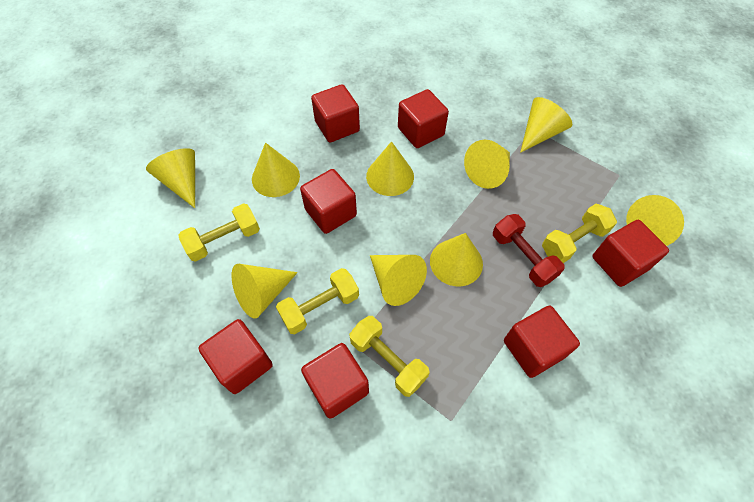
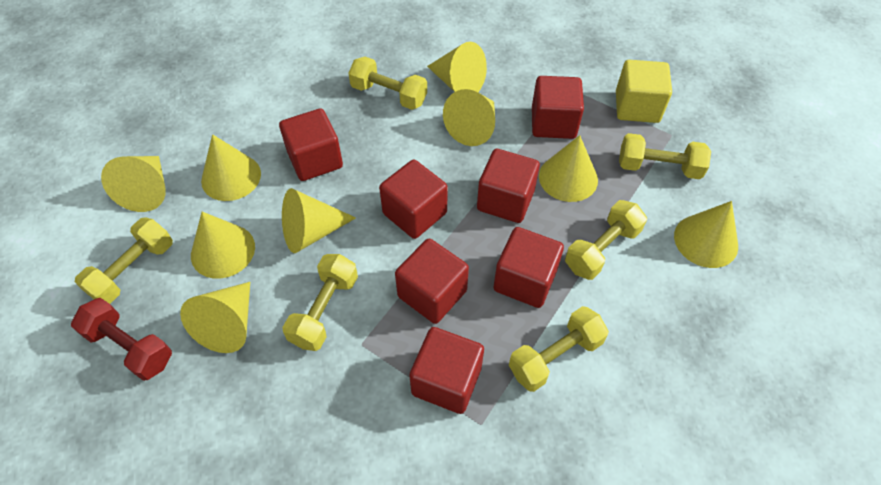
yellow cube: none = 0 -> [616,60,672,123] = 1
yellow dumbbell: [178,203,260,261] [276,268,359,334] [349,316,430,397] [542,204,617,263] = 4 -> [75,217,173,304] [282,254,358,351] [348,57,427,110] [509,306,609,392] [565,200,647,280] [619,133,711,179] = 6

